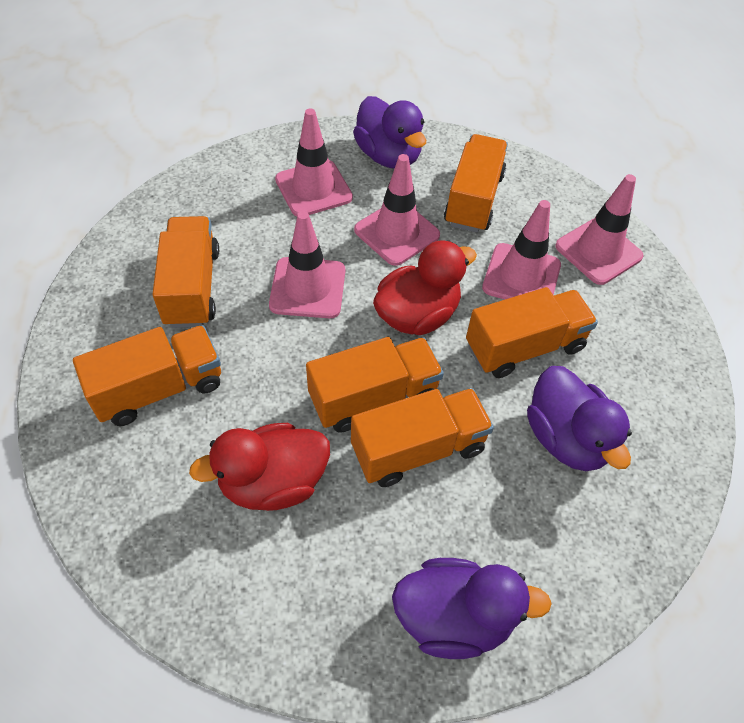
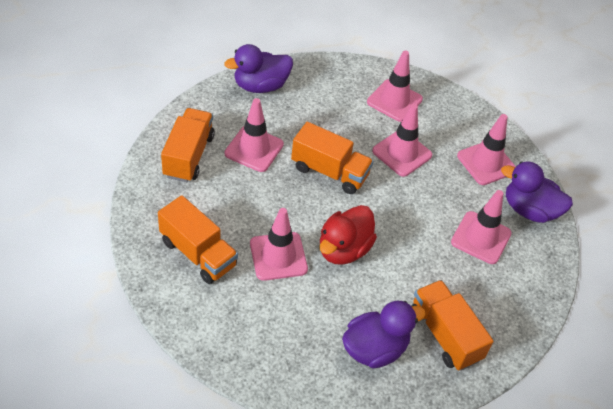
orange truck: [73,325,221,426] [152,216,219,328] [306,337,444,433] [351,388,494,487] [444,134,508,233] [466,287,598,378] = 6 -> [158,195,238,284] [161,108,215,182] [291,122,373,194] [412,280,494,371] = 4
pink traffic cone: [269,211,345,318] [275,108,353,216] [354,154,440,266] [482,200,561,300] [555,174,644,285] = 5 -> [225,98,284,172] [250,208,308,281] [367,51,423,122] [372,104,432,177] [451,190,511,264] [457,114,516,185] = 6
red duck: [189,423,330,511] [373,240,477,335] = 2 -> [320,205,377,265] = 1

